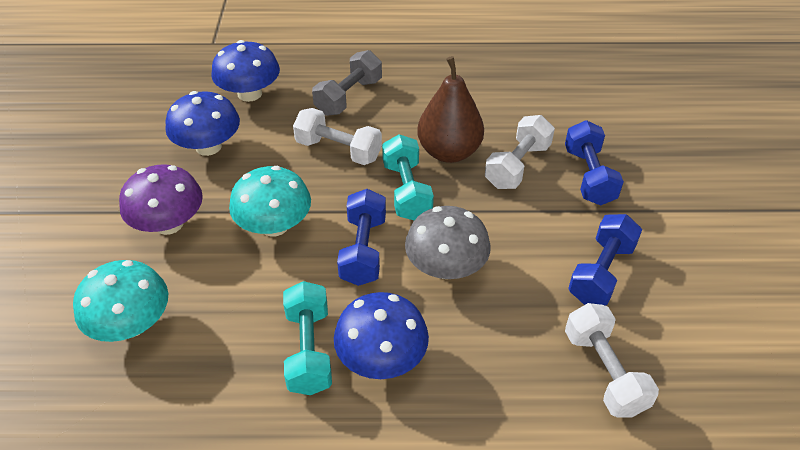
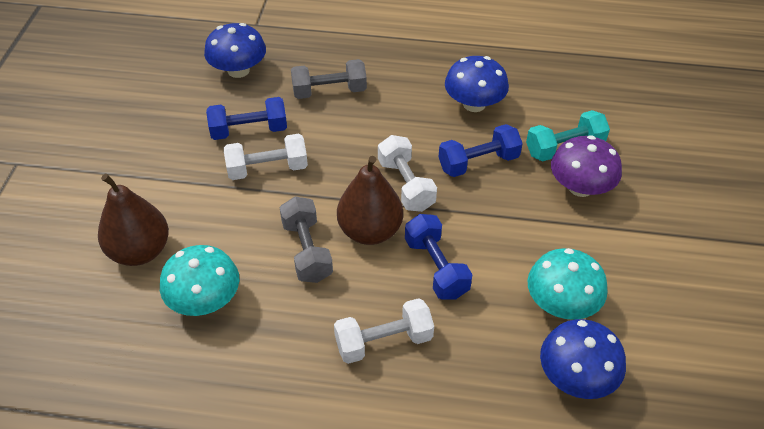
brown pear: [417,56,484,163] = 1 -> [98,174,169,266] [337,156,403,245] = 2
grey dumbbell: [312,50,382,116] = 1 -> [280,197,333,283] [291,59,367,99] = 2
grey mushroom: [405,206,491,279] = 1 -> none = 0
turquoise dumbbell: [283,281,332,395] [382,134,434,220] = 2 -> [526,110,610,162] = 1

